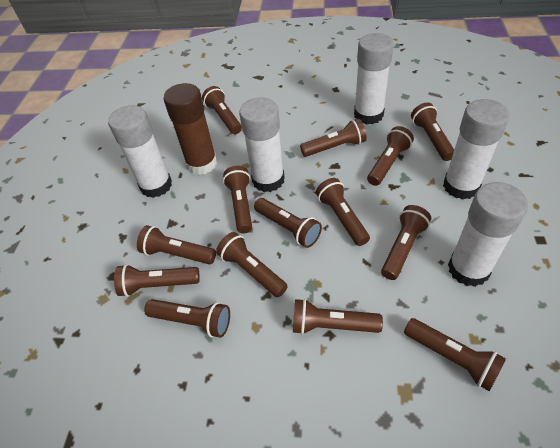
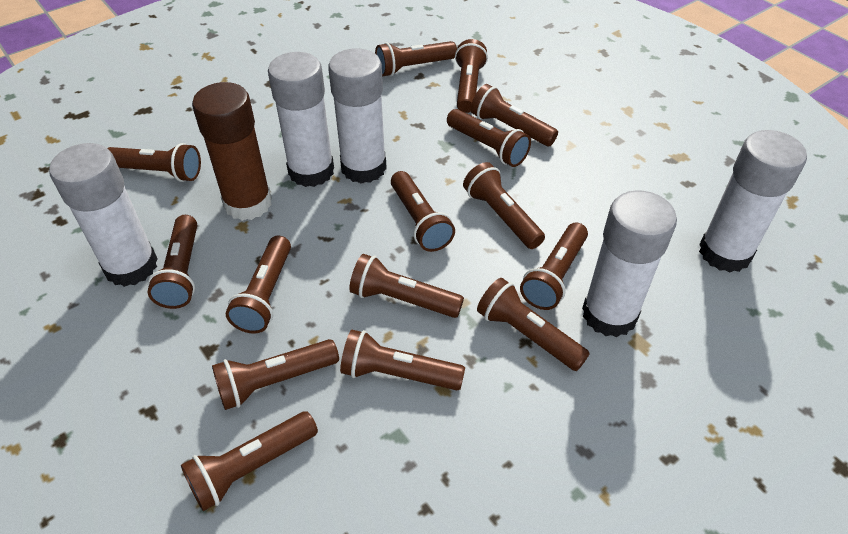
brown flashlight: [114,264,200,297] [137,225,216,264] [144,299,230,338] [202,86,242,134] [216,232,288,297] [223,166,252,234] [254,198,322,248] [293,299,383,335] [300,119,367,157] [316,178,370,246] [367,126,414,186] [381,205,431,280] [404,318,506,392] [411,103,454,161] = 14 -> [107,143,201,182] [148,215,197,309] [181,411,318,511] [212,339,339,410] [226,236,291,334] [340,330,465,390] [349,254,464,318] [375,41,457,76] [391,171,455,252] [447,109,531,167] [455,39,488,113] [463,162,545,249] [471,84,558,146] [477,278,590,371] [520,222,588,310] = 15

